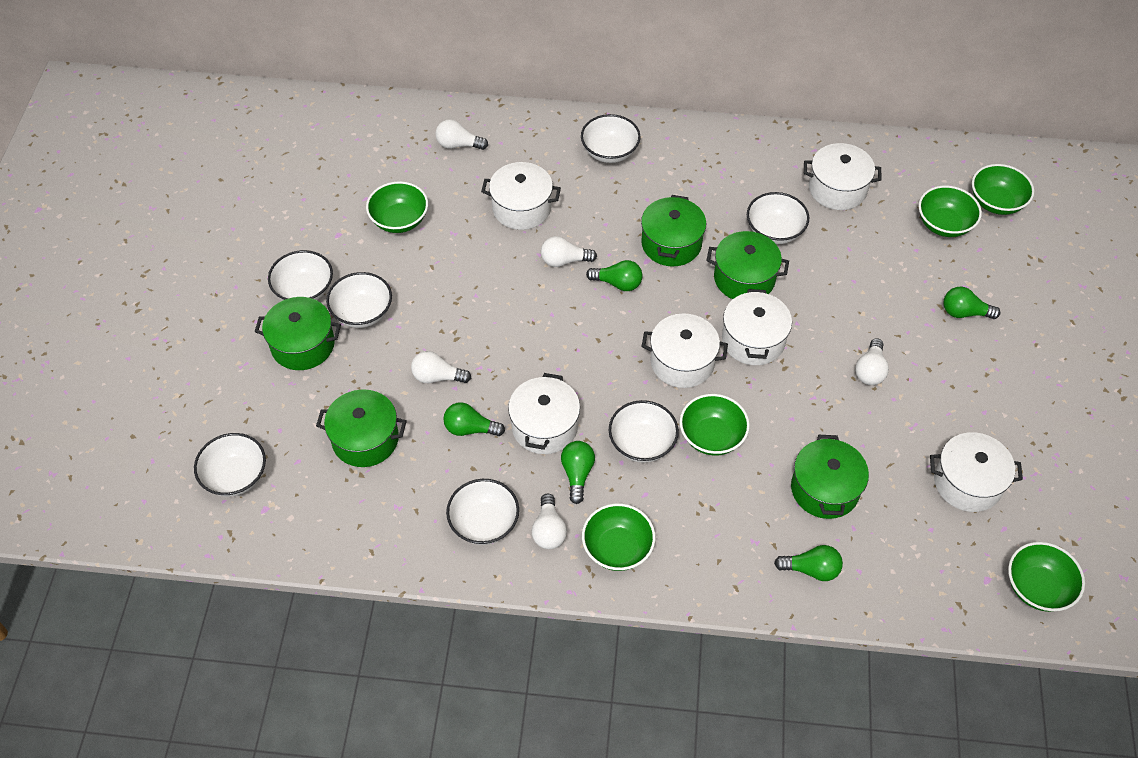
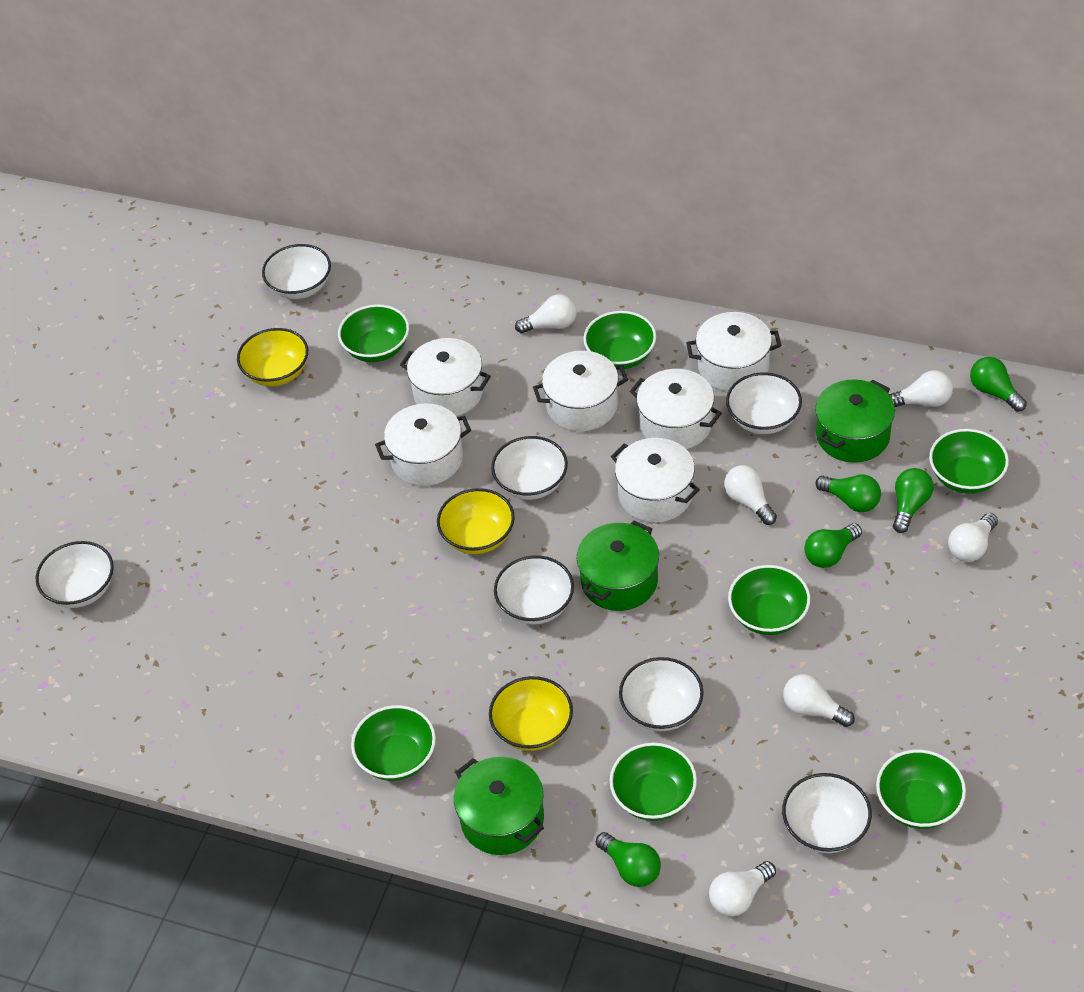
green bowl: [366,181,428,233] [582,503,655,571] [680,394,750,456] [919,186,982,237] [972,164,1034,215] [1008,542,1085,612] = 6 -> [338,304,409,362] [351,705,436,781] [583,311,656,370] [610,743,697,821] [728,565,810,635] [876,750,966,829] [929,429,1009,494] = 7
green pot: [255,297,341,370] [316,389,407,467] [641,195,706,267] [706,231,789,299] [791,435,869,519] = 5 -> [454,757,544,855] [577,520,659,611] [815,379,895,463] = 3
white light bulb: [411,351,471,383] [435,120,488,150] [532,493,567,549] [541,236,597,267] [855,338,889,385] = 5 -> [515,294,577,334] [709,861,776,917] [724,465,777,525] [783,674,855,727] [889,370,953,407] [948,513,998,562] = 6
yellow bowl: none = 0 -> [237,328,308,386] [437,488,515,554] [489,676,573,751] = 3

